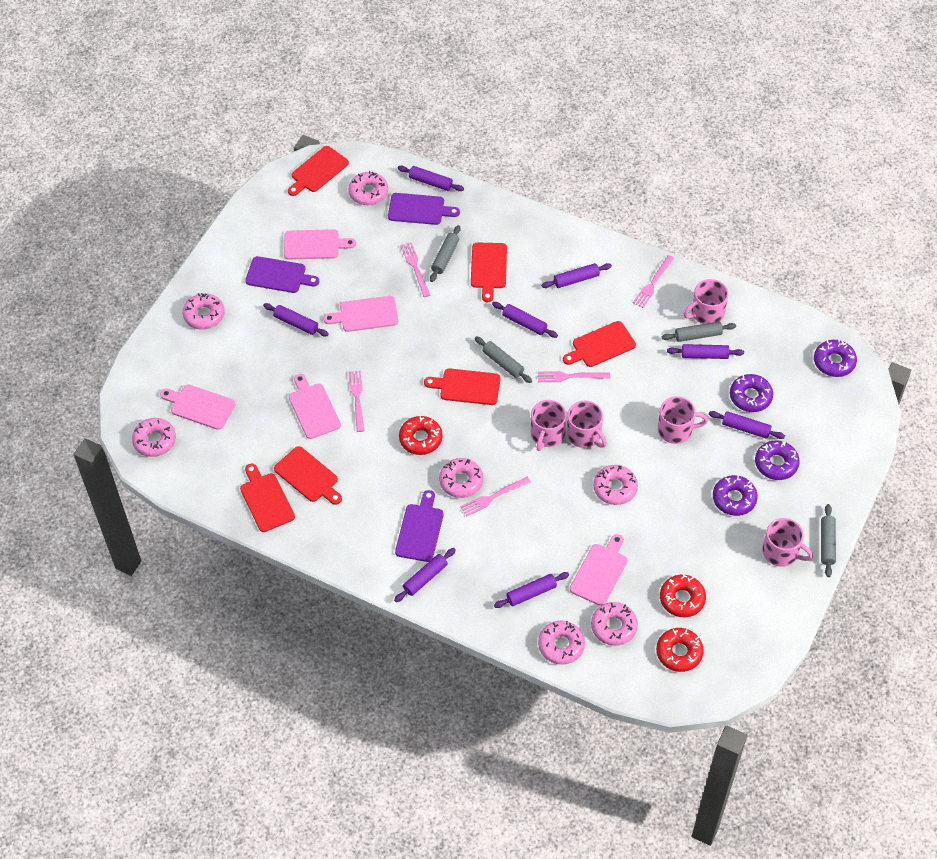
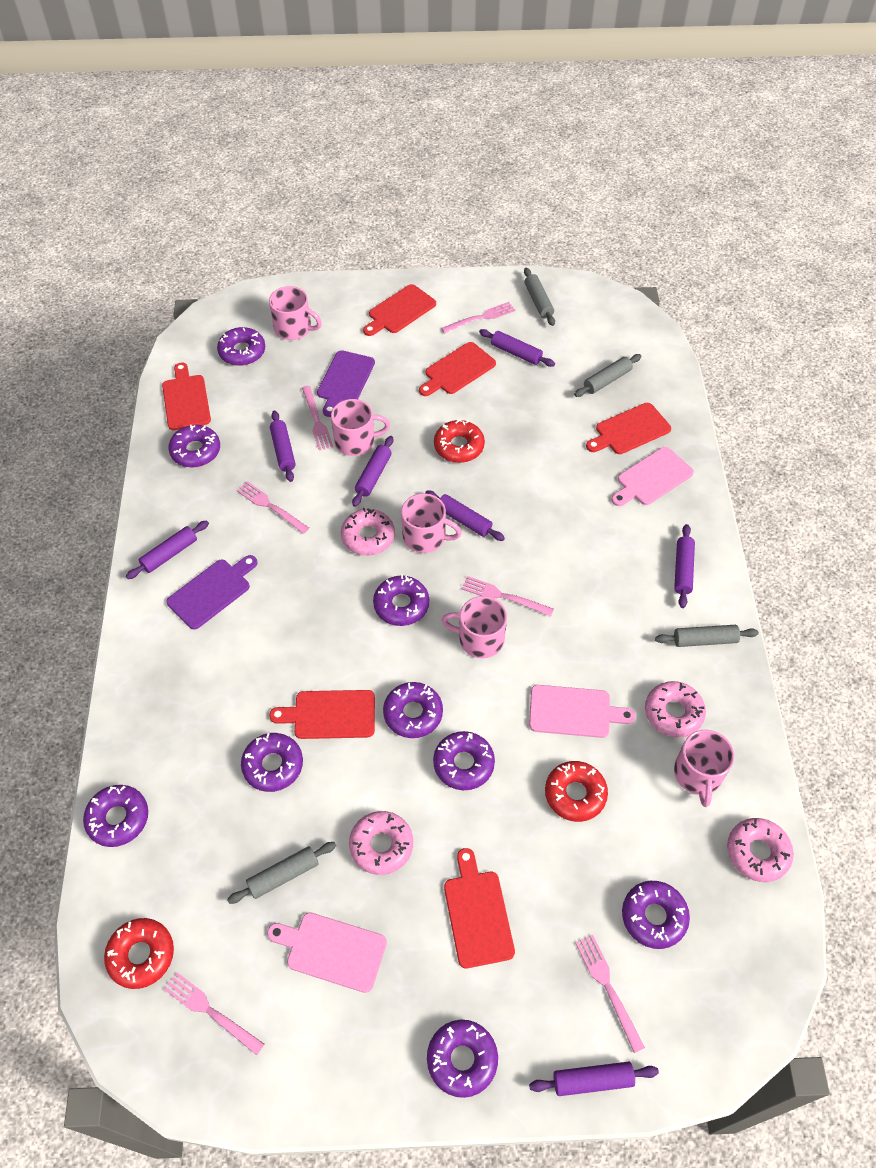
pink cutting board: [160,384,236,430] [284,229,356,260] [289,374,341,439] [323,296,398,332] [570,534,627,606] = 5 -> [267,912,387,993] [529,685,636,738] [611,447,694,506] = 3
pink donut: [132,418,176,457] [183,293,225,330] [348,171,388,205] [439,458,483,498] [538,621,585,665] [591,602,638,646] [593,465,638,505] = 7 -> [341,508,395,556] [349,811,413,875] [645,681,706,737] [727,818,794,882] = 4
pink fork: [348,370,364,432] [400,242,430,297] [460,477,531,517] [538,371,610,382] [633,255,674,308] = 5 -> [164,972,264,1055] [236,481,309,534] [302,386,333,451] [441,302,515,334] [461,576,554,617] [575,934,645,1053] = 6
purple cutting board: [245,256,319,293] [388,193,460,225] [395,490,444,562] = 3 -> [166,555,258,630] [317,350,375,417] = 2
purple donut: [713,475,758,516] [730,374,773,412] [755,440,800,480] [814,339,857,377] = 4 -> [83,785,148,847] [168,425,220,468] [217,327,265,366] [241,733,303,792] [373,574,429,626] [383,682,443,738] [427,1020,498,1098] [433,731,495,790] [622,881,690,949] = 9
purple rolling pin: [263,303,329,336] [394,548,456,602] [398,166,464,191] [492,302,558,338] [494,572,569,608] [541,263,612,288] [667,344,744,359] [709,411,785,439] = 8 -> [126,520,209,579] [270,411,296,482] [352,436,393,507] [425,490,505,541] [479,329,555,367] [529,1062,659,1096] [674,524,695,608] = 7

